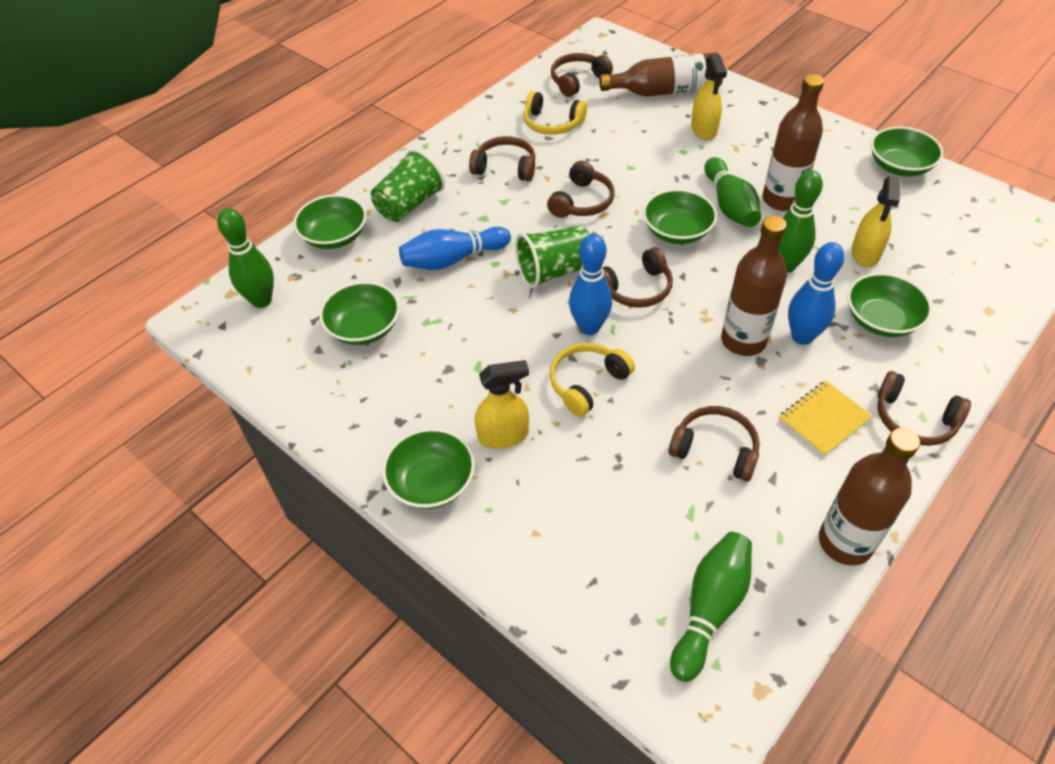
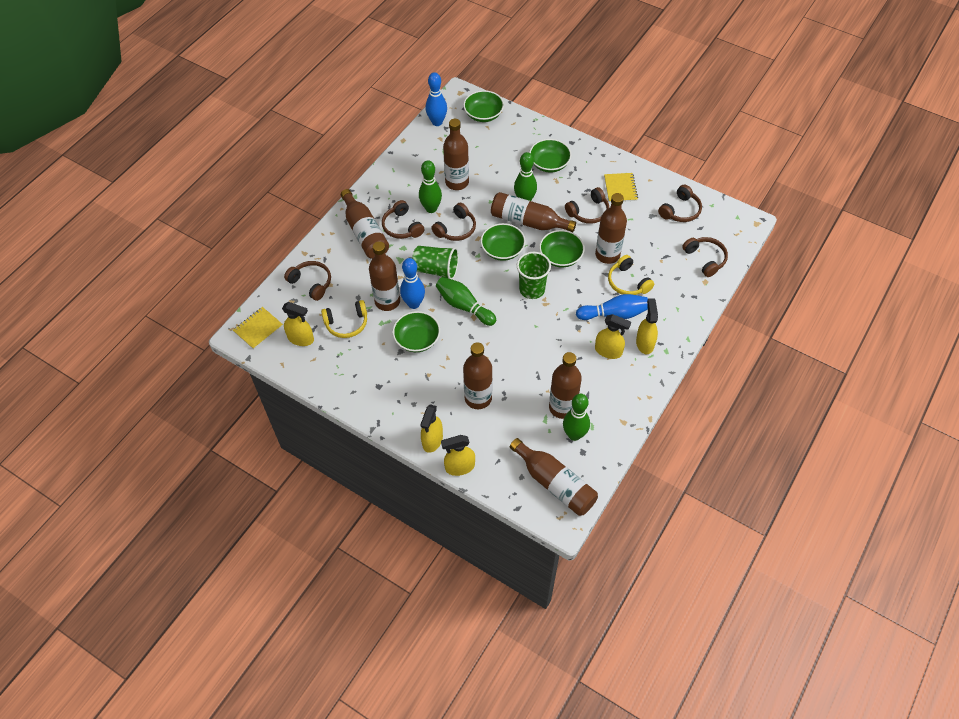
brown bottle: [599,52,723,97] [721,216,787,356] [762,74,824,211] [819,428,920,566] = 4 -> [341,189,389,259] [369,241,400,311] [443,119,469,190] [463,342,492,409] [491,192,576,232] [510,438,598,516] [549,352,582,419] [595,193,627,264] = 8
green bowl: [293,194,367,249] [319,281,400,345] [382,428,475,509] [643,189,717,244] [847,273,932,337] [871,126,943,176] = 6 -> [393,311,440,352] [463,90,504,122] [481,223,526,261] [529,139,572,173] [539,230,585,267] = 5
yellow notebook: [779,381,872,457] = 1 -> [233,307,283,349] [604,173,638,202] = 2
yellow spray bottle: [475,360,529,449] [691,54,727,140] [851,176,901,267] = 3 -> [282,302,314,346] [420,404,443,453] [441,435,475,476] [595,314,631,359] [636,298,658,354] = 5

